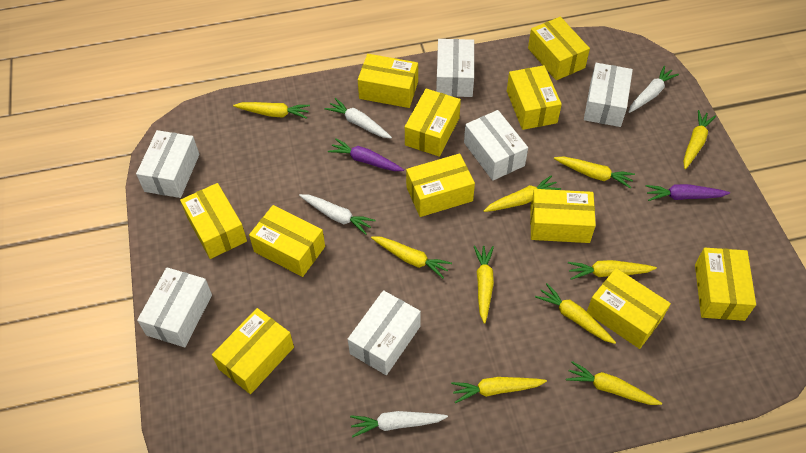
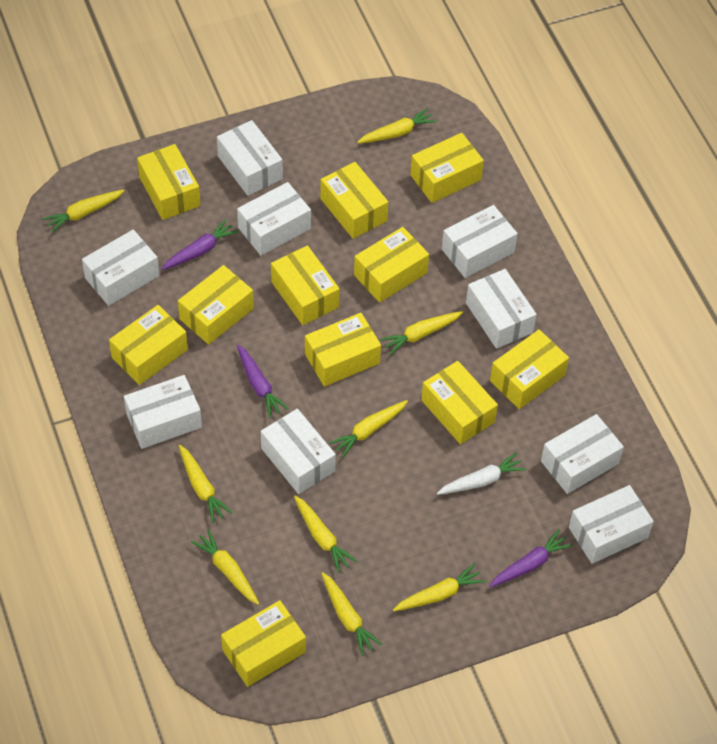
purple carrot: [328,139,404,171] [646,184,730,201] = 2 -> [162,219,238,270] [237,345,289,418] [489,529,573,587] = 3
white box: [136,130,199,198] [137,267,212,347] [348,290,421,375] [436,39,474,97] [464,110,528,181] [584,63,633,127] = 6 -> [82,229,159,306] [124,375,202,449] [217,120,283,196] [237,182,311,256] [261,409,336,494] [442,205,518,278] [466,269,537,349] [541,414,624,494] [569,485,654,564] = 9
white carrot: [299,194,376,235] [325,98,392,139] [350,411,448,438] [629,66,679,113] = 4 -> [437,452,527,495] = 1
yellow carrot: [233,102,310,119] [371,236,452,279] [451,377,547,403] [473,245,494,324] [484,175,561,212] [535,283,616,344] [554,156,635,188] [566,361,662,405] [568,260,657,280] [683,110,716,169] = 10 -> [43,190,125,233] [179,445,232,523] [191,529,259,605] [294,496,357,573] [321,572,382,656] [329,400,408,458] [357,108,437,143] [380,311,463,355] [393,563,485,611] = 9

